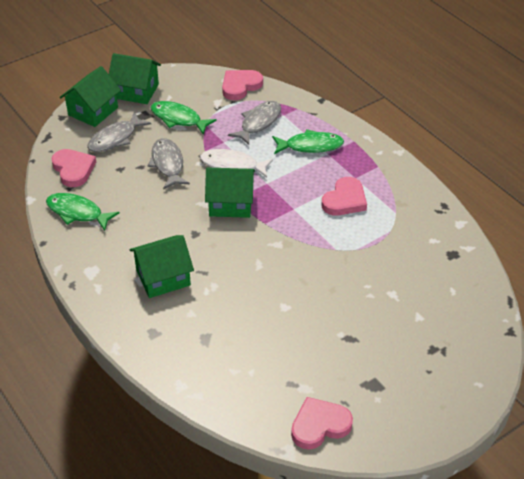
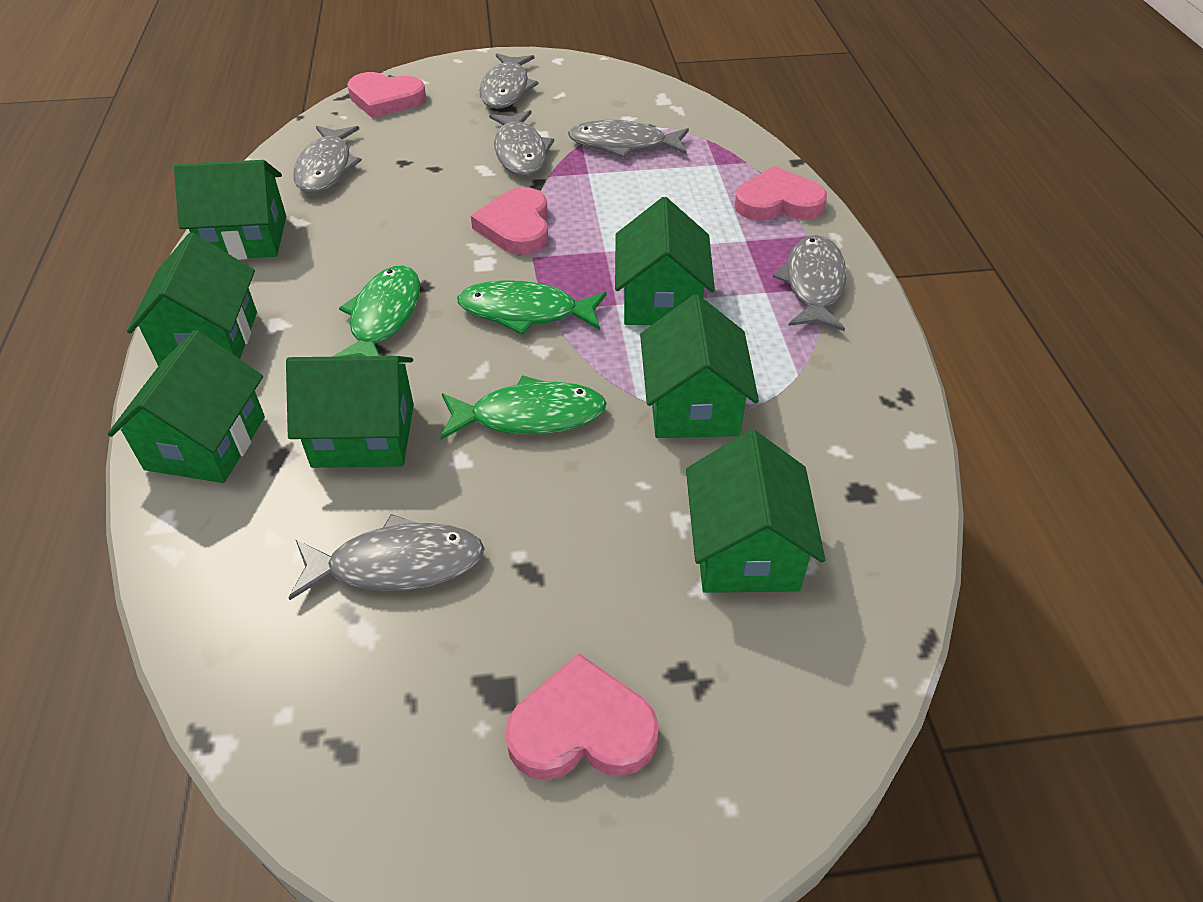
green house: [60,66,121,127] [109,53,161,104] [129,235,194,298] [205,167,255,218] = 4 -> [108,330,265,483] [127,233,257,366] [174,160,286,260] [286,356,414,468] [615,197,715,325] [640,294,759,438] [686,430,825,593] = 7
grey fish: [87,112,151,152] [147,138,190,189] [228,101,281,145] = 3 -> [289,514,485,600] [293,126,362,194] [479,53,539,109] [489,110,554,176] [568,120,689,158] [773,235,847,331] = 6
white fish: [200,149,273,177] = 1 -> none = 0

